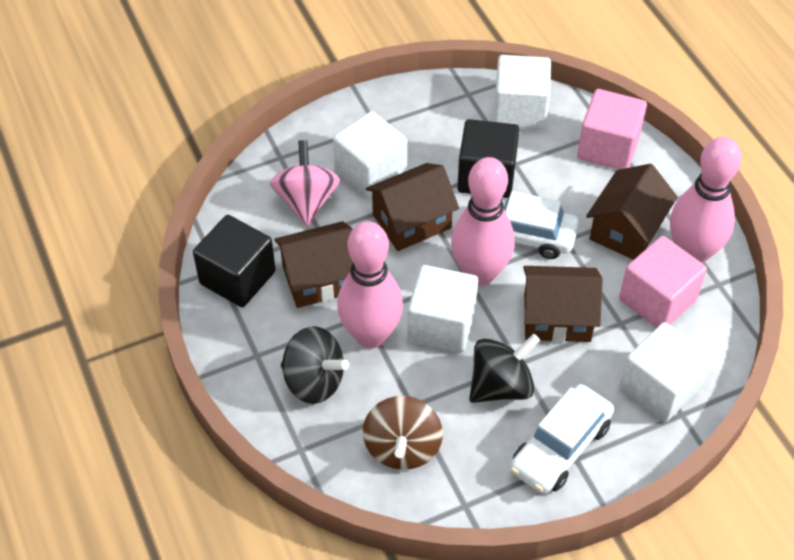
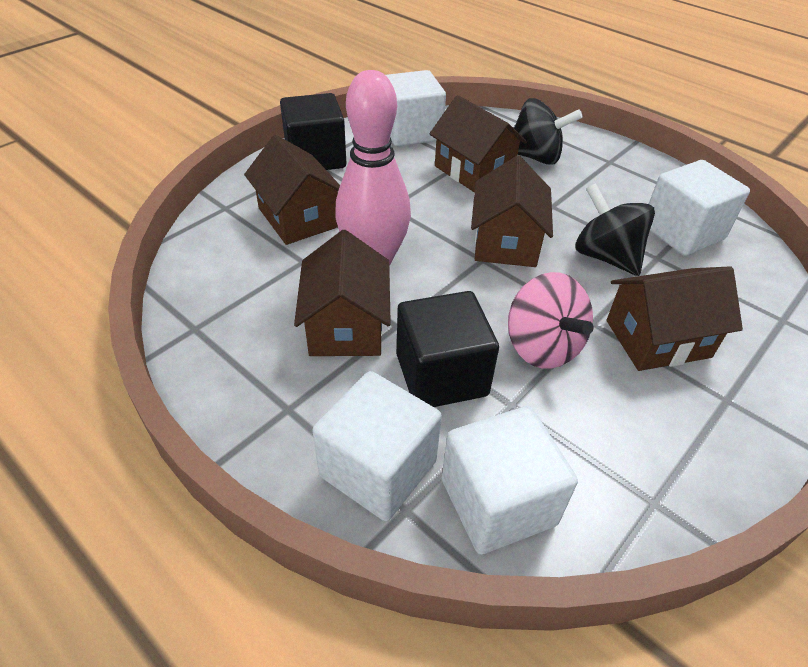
brown house: [274,221,353,308] [366,163,459,251] [523,266,603,342] [586,164,678,260] = 4 -> [244,135,340,245] [294,230,391,356] [429,95,527,193] [471,155,553,267] [606,266,743,371] = 5
brown spinning top: [363,396,443,470] = 1 -> none = 0
pink bowling pin: [337,221,403,348] [451,157,515,286] [670,137,742,264] = 3 -> [335,70,411,266] = 1
pink cube: [577,89,647,170] [619,236,707,328] = 2 -> none = 0
white car: [469,191,579,259] [510,384,614,494] = 2 -> none = 0

